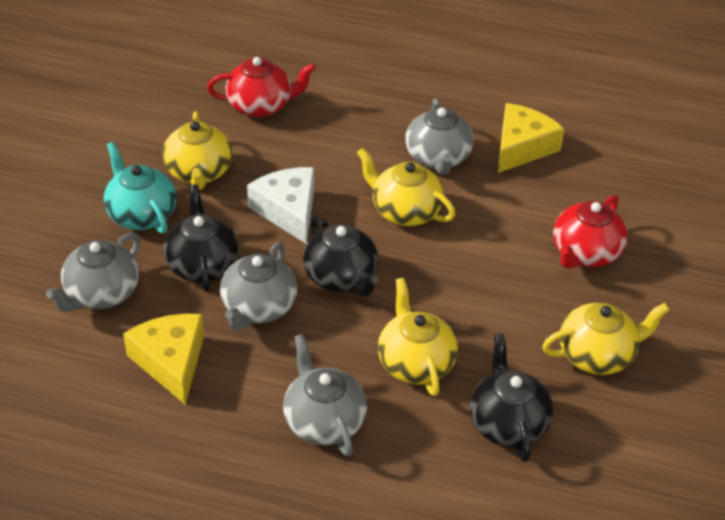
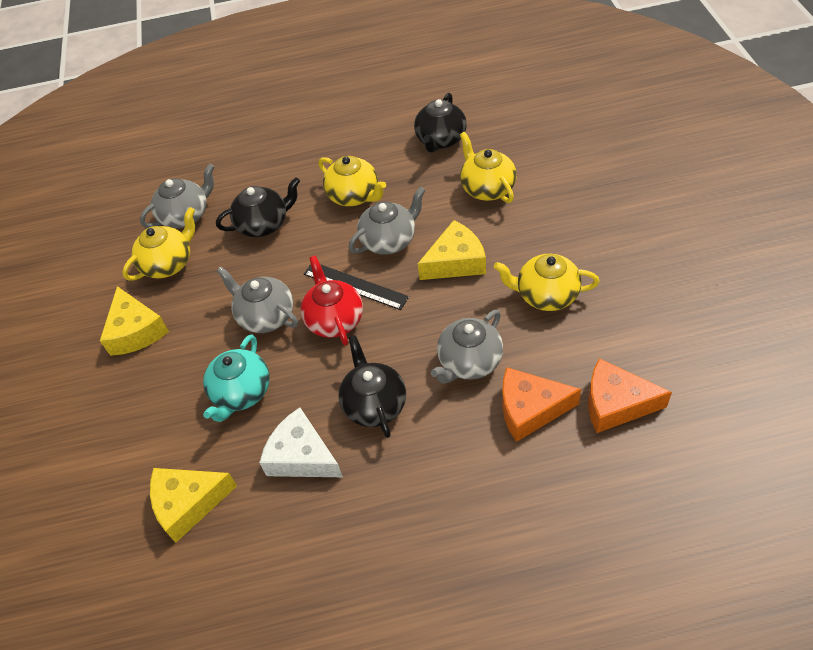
black ruler: none = 0 -> [304,264,409,310] = 1
orange cheese: none = 0 -> [502,367,581,442] [588,358,672,433] = 2
red teapot: [207,57,316,117] [553,194,627,269] = 2 -> [300,255,363,346] = 1
yellow cheese: [123,314,204,404] [498,103,565,173] = 2 -> [100,286,169,356] [150,468,237,543] [418,220,486,280] = 3

